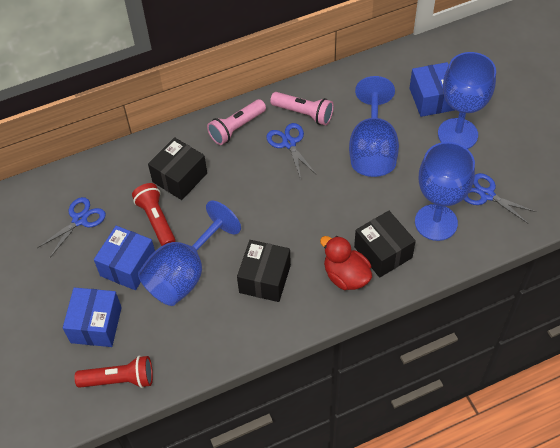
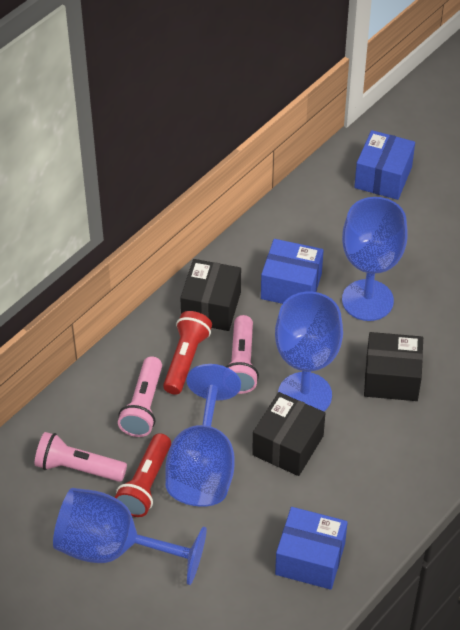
blue scissors: [37,197,106,257] [266,123,317,179] [463,173,536,223] = 3 -> none = 0
pink flashlight: [207,99,266,145] [270,92,334,125] = 2 -> [35,432,127,482] [118,356,162,437] [226,315,259,394] = 3
red duck: [320,236,372,290] = 1 -> none = 0

